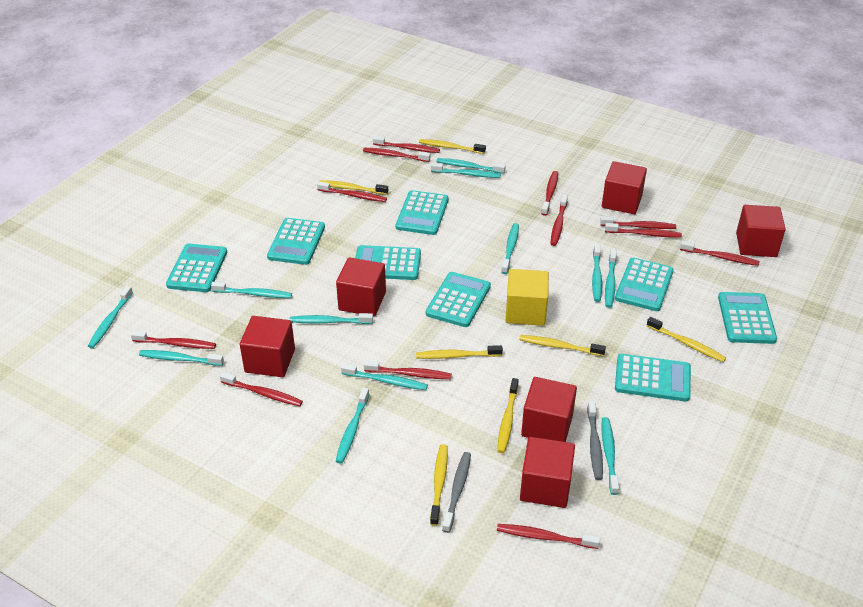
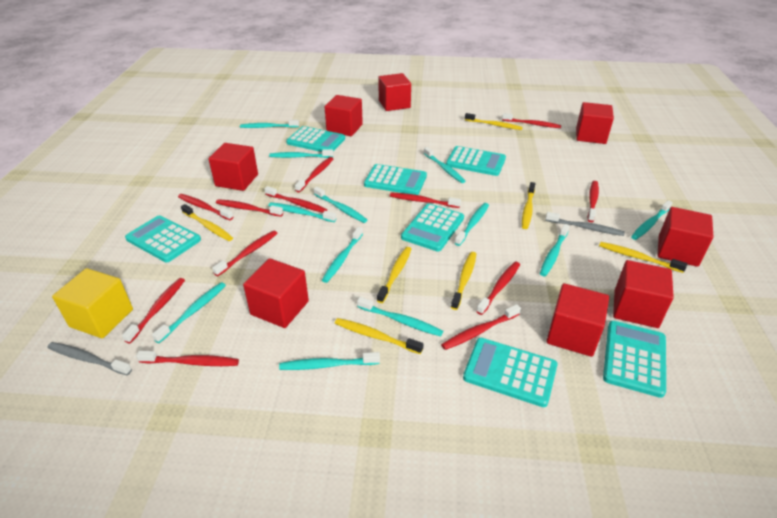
red cube: [240,316,295,377] [336,257,386,316] [520,437,575,508] [521,377,577,442] [602,161,647,214] [736,205,786,257] = 6 -> [208,143,258,191] [243,258,309,328] [325,95,363,136] [378,73,411,111] [547,283,609,357] [576,102,614,144] [613,260,674,328] [657,207,713,267] = 8
turquoise calculator: [166,244,227,292] [267,218,325,265] [355,245,421,280] [396,190,448,235] [426,272,491,327] [615,258,674,311] [615,354,691,402] [718,292,777,344] = 8 -> [125,215,201,262] [286,126,345,152] [364,164,427,195] [401,204,464,252] [446,146,506,176] [463,338,558,407] [603,321,666,398] = 7

